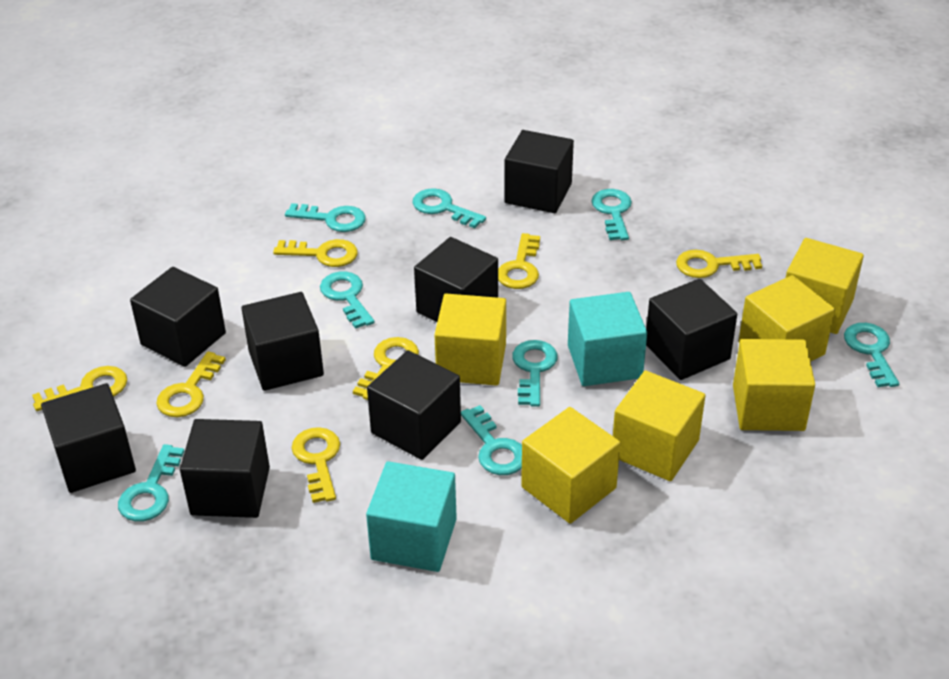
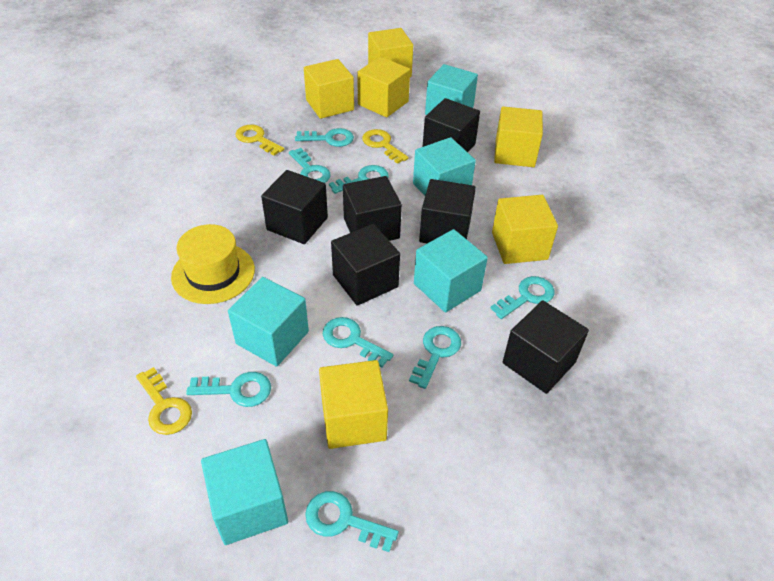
black cube: [41,383,136,493] [130,267,226,367] [180,419,270,518] [242,292,324,391] [367,350,461,460] [414,237,498,322] [504,130,574,213] [646,279,737,380] = 8 -> [261,170,328,244] [331,224,400,306] [343,176,402,241] [419,179,476,243] [423,98,480,152] [503,300,589,394] = 6
turquoise cube: [366,461,457,572] [568,292,647,386] = 2 -> [201,439,288,545] [228,277,309,367] [413,137,476,196] [414,229,488,312] [425,64,478,115] = 5
yellow hat: none = 0 -> [171,224,255,304] = 1
yellow key: [32,366,127,411] [156,351,226,417] [273,239,358,267] [292,427,340,503] [353,337,419,400] [498,233,540,289] [676,250,762,278] = 7 -> [136,367,192,435] [235,125,284,155] [362,129,409,164] = 3

